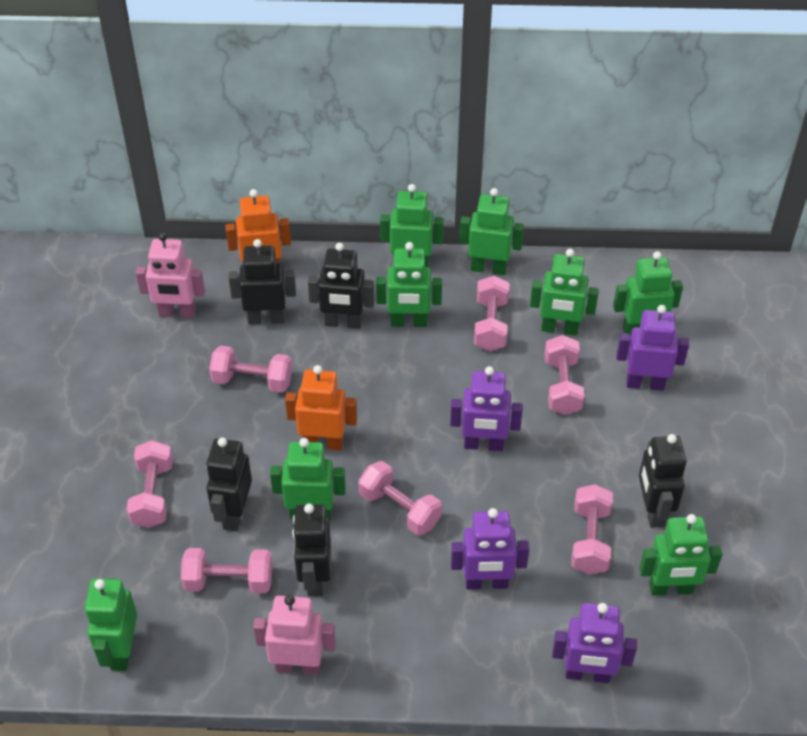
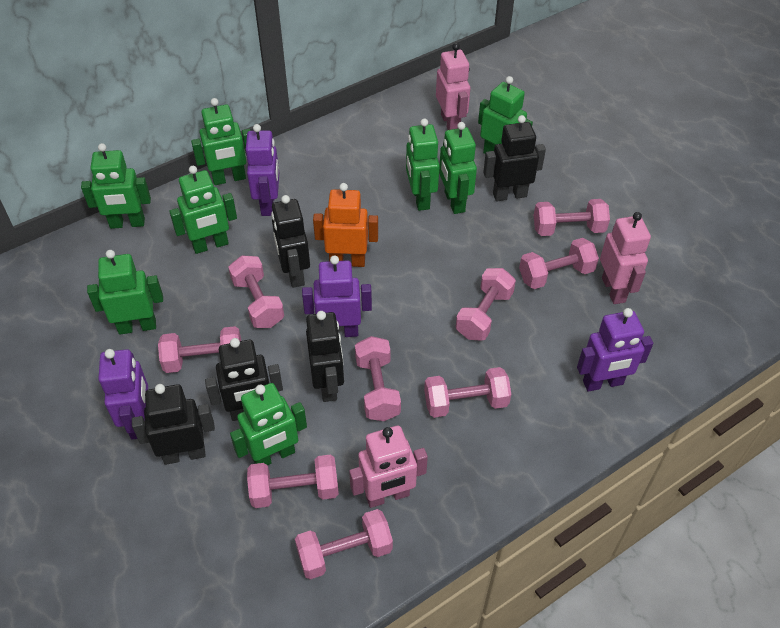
orange robot: [225,189,291,263] [285,365,357,450] = 2 -> [313,183,378,267] = 1
pink dumbbell: [127,440,173,528] [181,548,272,593] [209,346,292,393] [358,461,442,536] [474,275,510,351] [545,335,584,415] [571,484,613,575] = 7 -> [158,326,241,373] [228,255,284,328] [247,455,339,508] [295,509,393,579] [355,336,401,421] [424,367,511,418] [456,268,516,341] [519,238,599,289] [534,199,610,236] = 9
pink robot: [136,233,205,318] [253,595,336,675] = 2 -> [349,426,428,508] [436,43,470,130] [600,212,651,304] = 3

